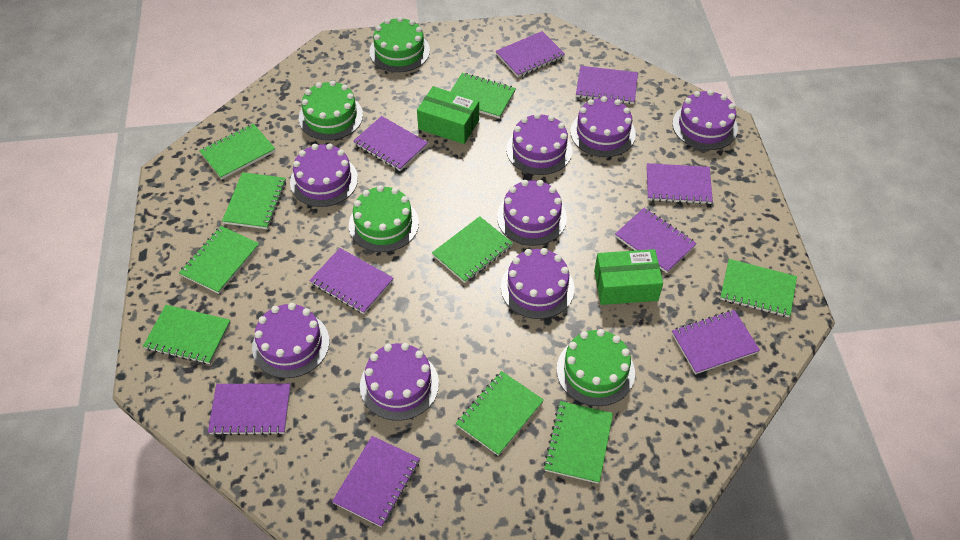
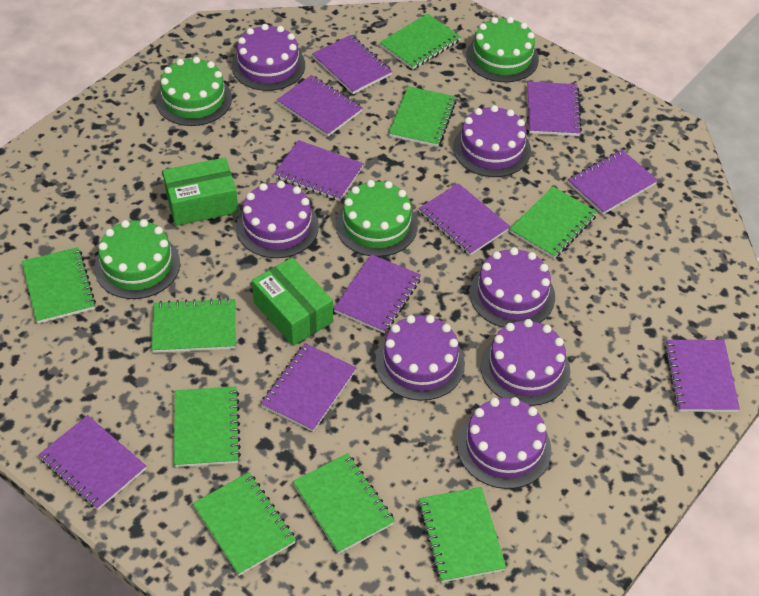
purple cake: [252,303,329,378] [290,143,358,207] [360,343,439,421] [497,180,567,246] [501,248,574,319] [506,113,572,175] [570,96,636,157] [672,90,738,150] = 8 -> [232,24,305,91] [236,181,319,258] [375,315,465,401] [453,105,531,177] [457,397,551,489] [470,247,555,328] [481,319,570,406] = 7
purple notebook: [208,383,291,436] [309,248,393,314] [332,436,420,527] [353,116,428,171] [496,31,565,77] [576,66,638,104] [615,208,697,273] [647,163,713,205] [672,310,760,374] = 9 -> [39,415,146,510] [261,343,357,432] [274,140,364,201] [277,75,363,137] [312,35,392,94] [334,254,421,333] [419,183,510,256] [528,82,582,136] [568,149,658,215] [664,340,740,412] = 10

